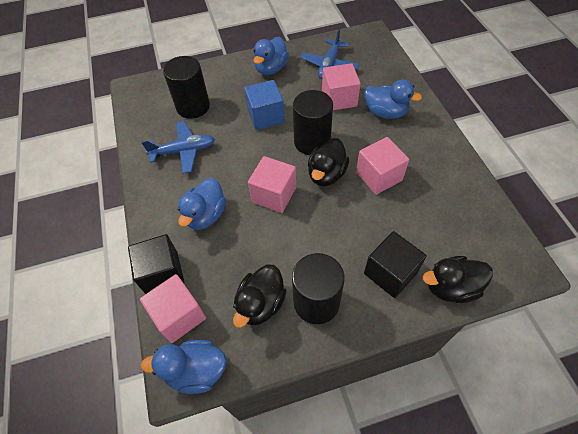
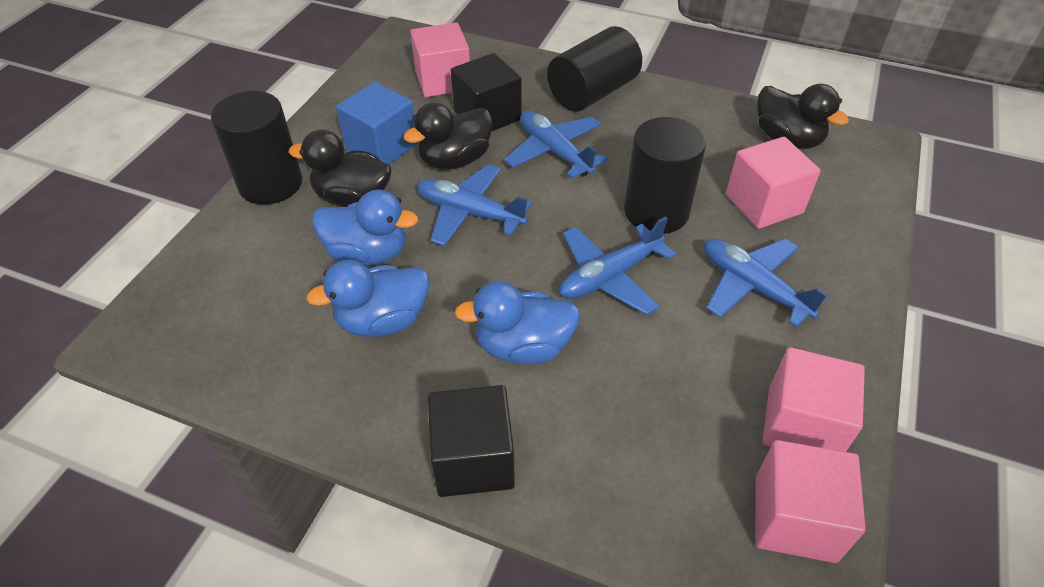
blue duck: [141,339,226,394] [177,178,226,230] [253,37,289,75] [364,79,422,119] = 4 -> [306,260,429,337] [312,190,418,266] [454,281,580,364] = 3
blue plane: [141,121,215,174] [300,29,359,79] = 2 -> [417,165,532,246] [504,111,608,178] [559,216,676,315] [704,239,828,327] = 4

